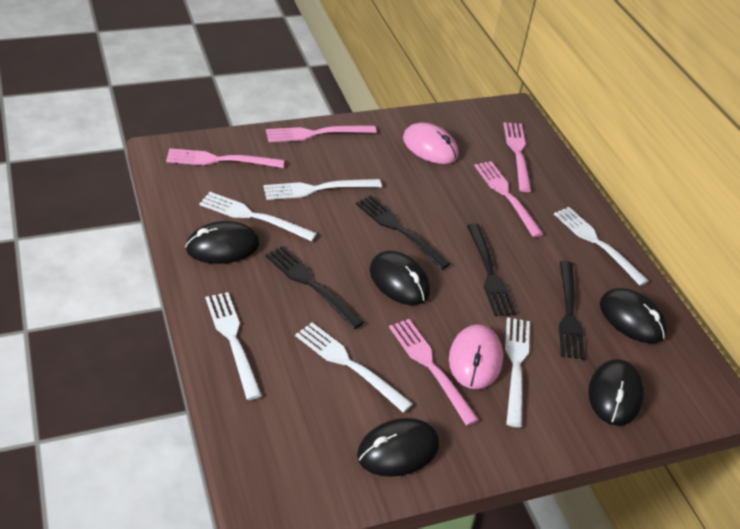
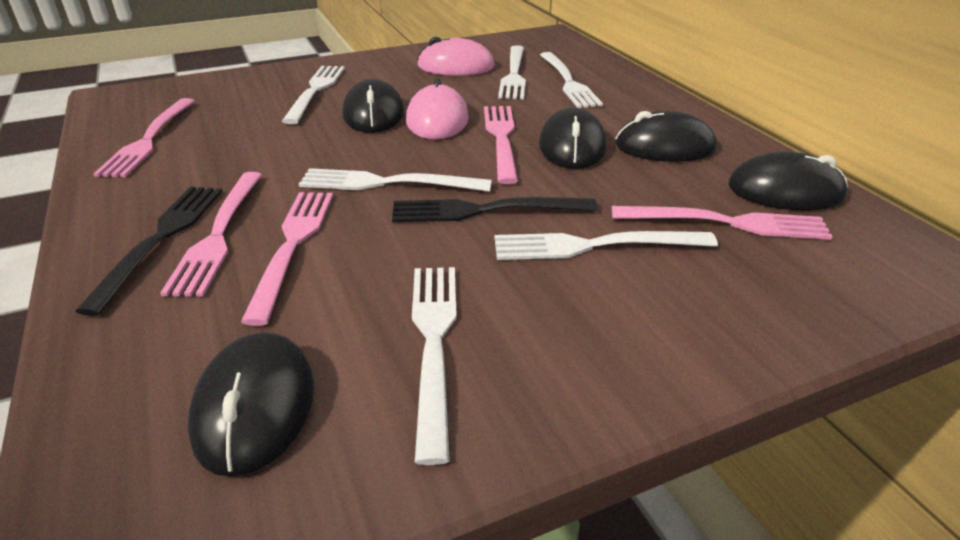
black fork: [265,246,364,329] [356,195,450,270] [467,224,517,316] [559,261,585,360] = 4 -> [75,187,223,316] [392,197,598,222] = 2

